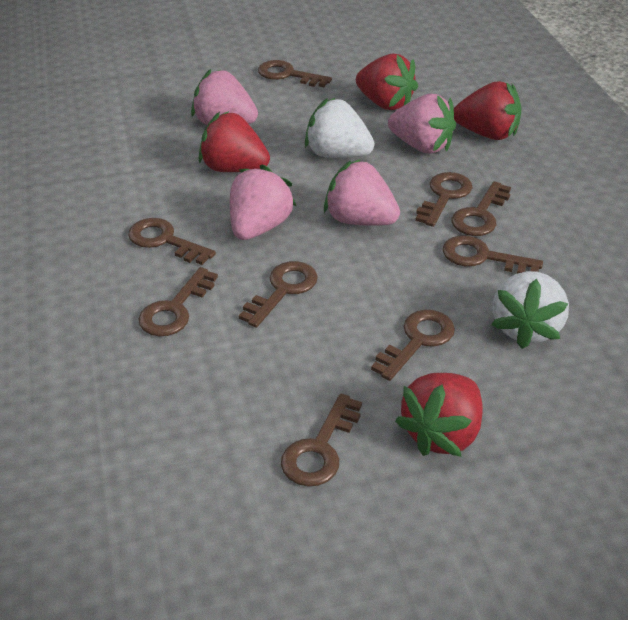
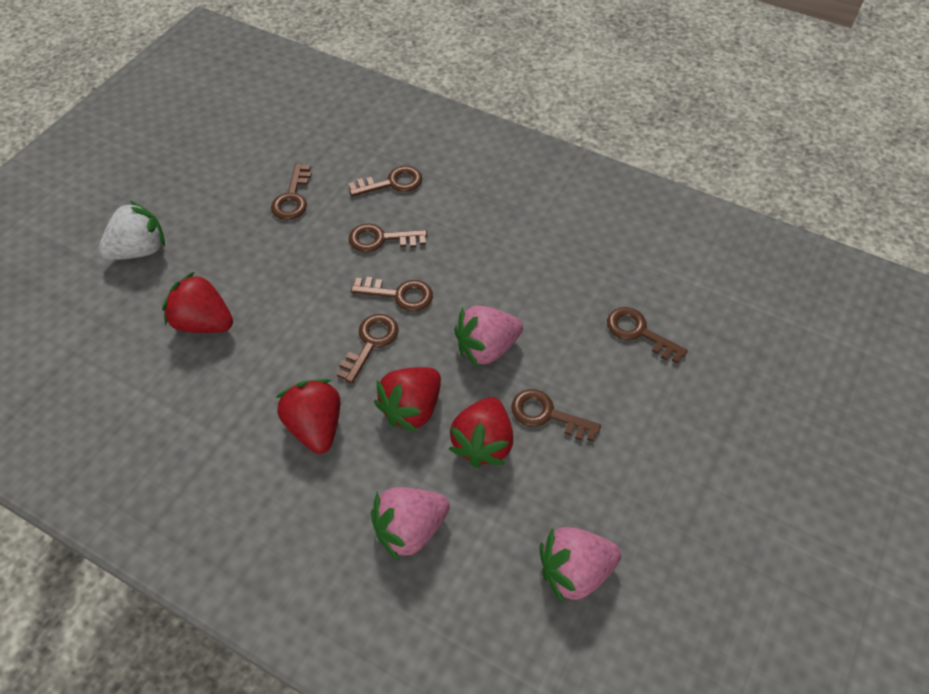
brown key: [128,218,216,265] [138,267,218,336] [239,261,318,327] [258,60,332,87] [281,393,362,487] [371,310,455,381] [415,172,472,227] [443,235,543,274] [452,181,511,236] = 9 -> [271,164,312,220] [336,314,399,384] [348,166,423,197] [349,223,427,252] [351,277,433,312] [511,389,601,442] [607,307,688,364] = 7
pink strawberry: [191,69,258,125] [230,165,296,240] [324,159,400,226] [388,94,456,153] = 4 -> [371,487,450,562] [454,305,523,368] [540,527,621,604] = 3
white strawberry: [305,98,375,158] [491,271,569,349] = 2 -> [99,200,165,260] = 1

